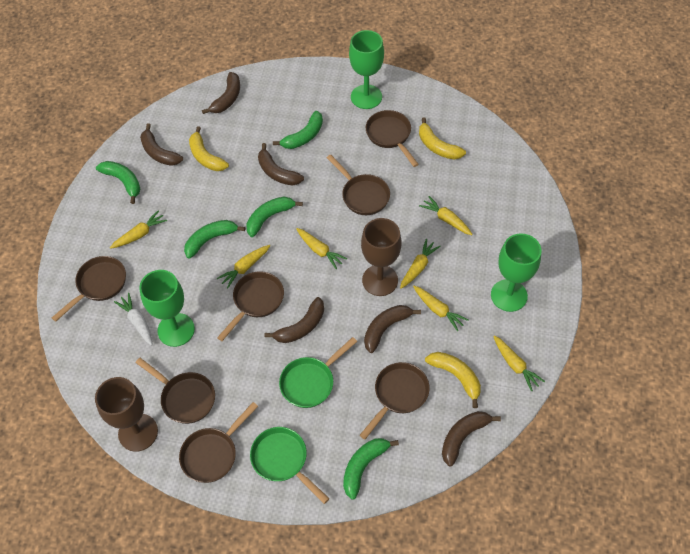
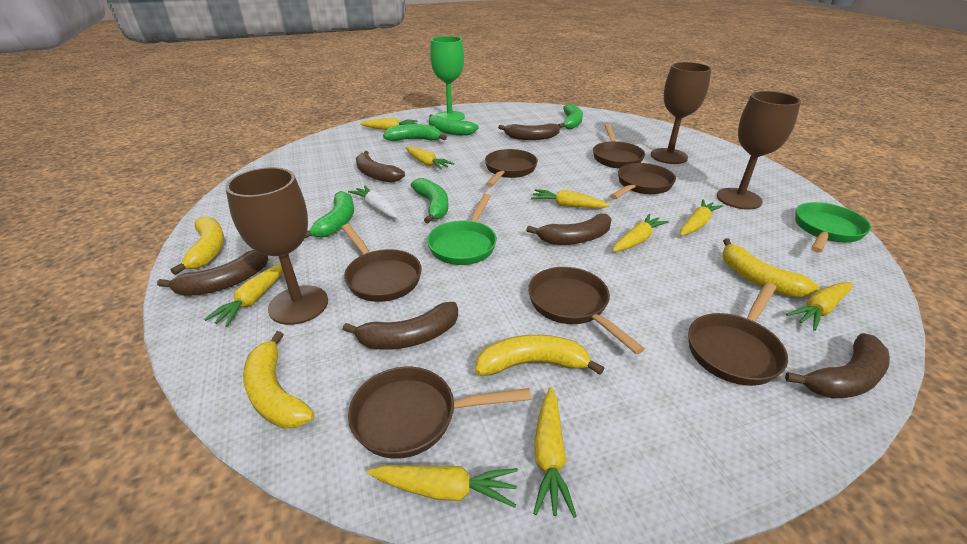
brown goblet: [95,377,158,452] [361,218,401,296] = 2 -> [225,167,328,325] [651,62,711,164] [717,91,801,210] = 3
green goblet: [139,270,195,347] [349,30,384,109] [491,233,541,312] = 3 -> [430,36,465,121] = 1
yellow banana: [189,126,229,171] [419,117,466,160] [425,352,481,408] = 3 -> [171,217,224,275] [243,331,314,429] [475,335,604,376] [722,238,819,297] = 4
yellow carrot: [110,210,167,249] [217,245,270,289] [296,228,347,269] [400,239,441,289] [413,286,468,331] [419,196,473,235] [493,336,545,391] = 7 -> [204,264,283,327] [360,118,417,130] [367,465,518,508] [405,146,454,170] [531,189,610,208] [533,387,577,518] [612,214,669,252] [680,199,723,236] [786,282,852,331] = 9

